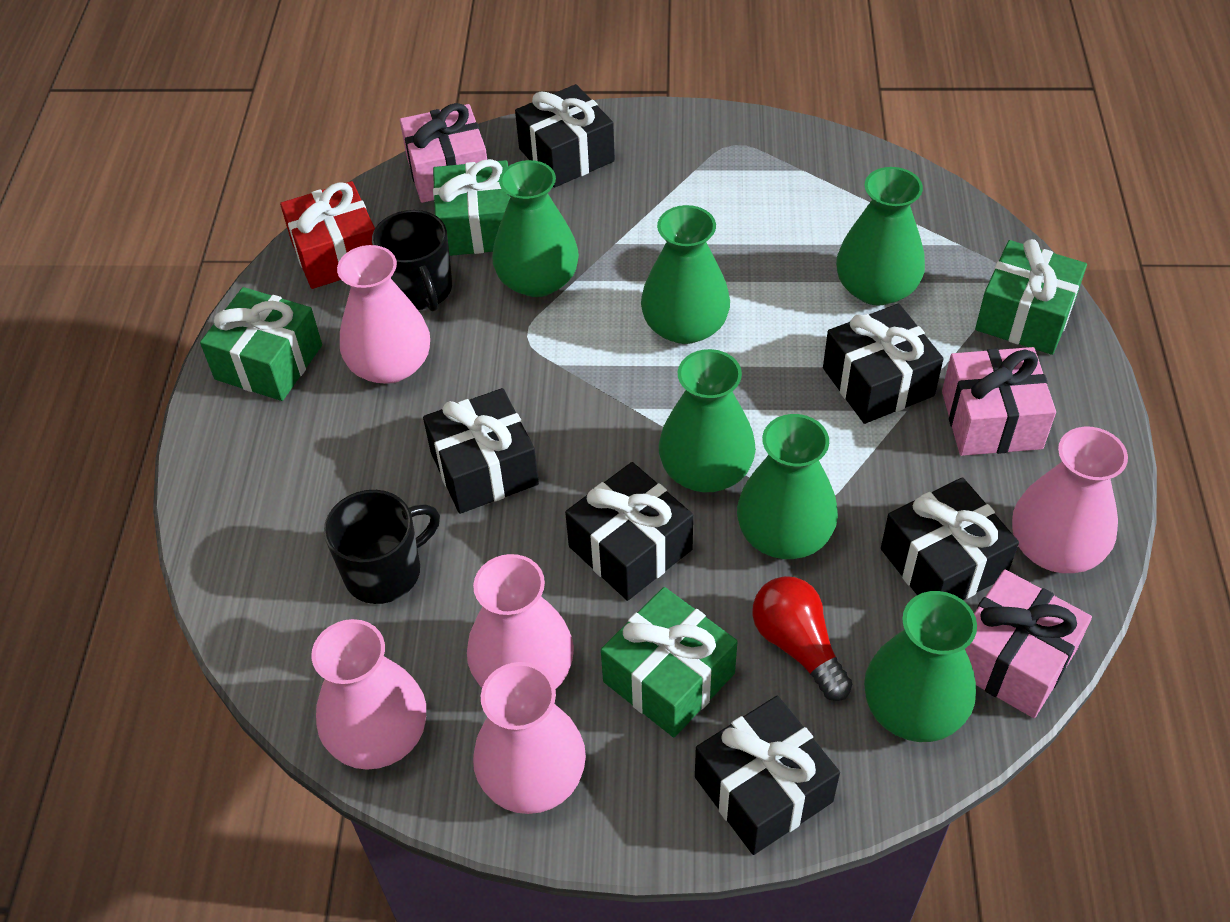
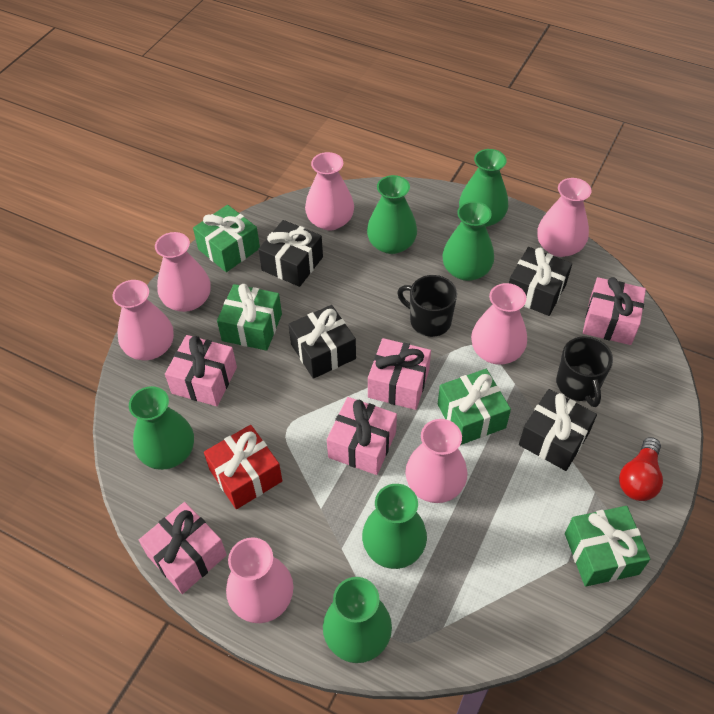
black gift: [423,388,539,514] [515,84,615,188] [565,462,693,601] [695,696,840,855] [823,303,944,424] [881,477,1019,600] = 6 -> [258,220,323,287] [288,305,356,379] [509,247,572,316] [519,389,597,471] = 4
pink gift: [400,103,487,203] [942,347,1056,456] [965,569,1092,718] = 3 -> [139,502,227,594] [165,335,237,406] [327,397,397,475] [368,338,431,410] [583,277,646,345] = 5
pink vase: [311,619,426,770] [337,245,430,384] [467,554,574,689] [473,662,586,814] [1012,427,1128,573] = 5 -> [113,280,174,360] [155,232,211,312] [226,537,293,623] [305,152,354,231] [405,419,467,503] [471,283,527,365] [537,178,592,257] = 7

